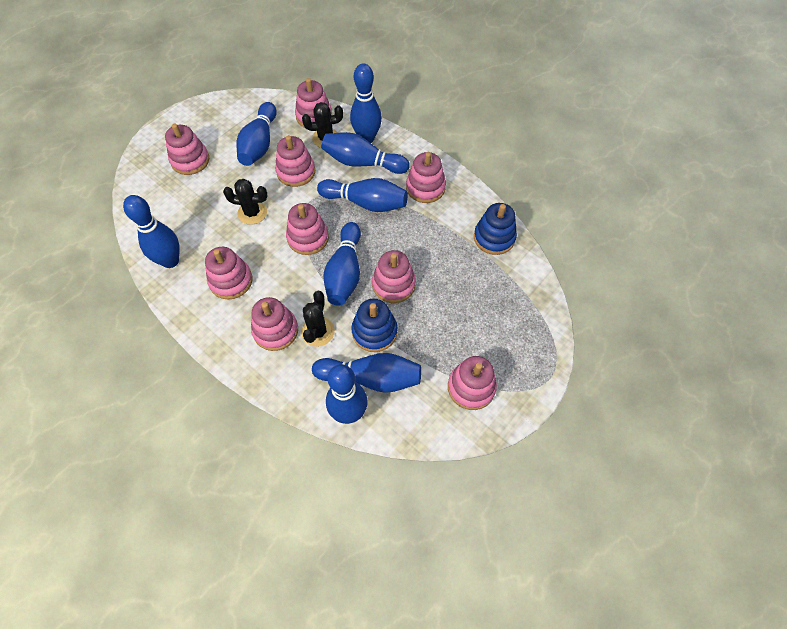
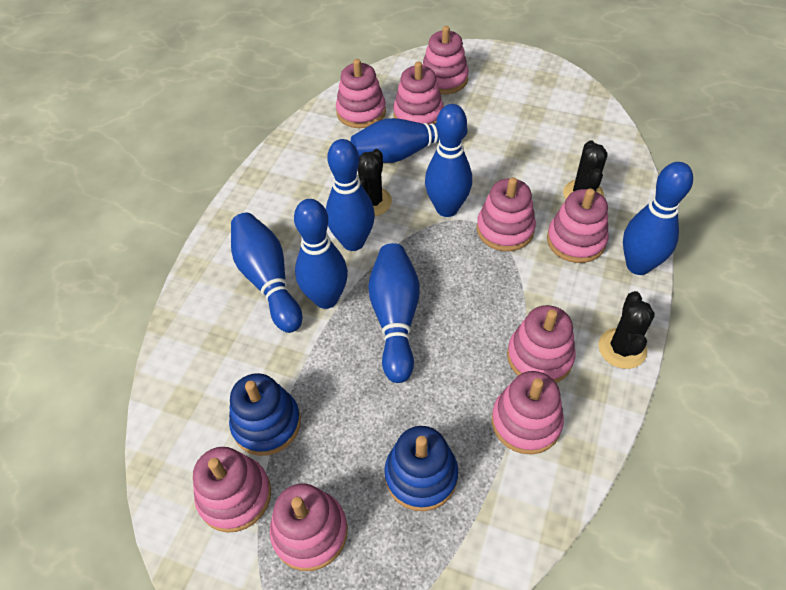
blue bowling pin: [123,195,180,268] [237,102,277,166] [312,353,421,393] [317,178,408,212] [322,132,410,174] [324,222,361,306] [326,364,368,424] [350,63,382,143] = 8 -> [231,212,302,333] [294,199,348,309] [326,139,375,251] [351,118,467,163] [368,243,420,383] [425,104,472,217] [623,162,693,275] = 7

